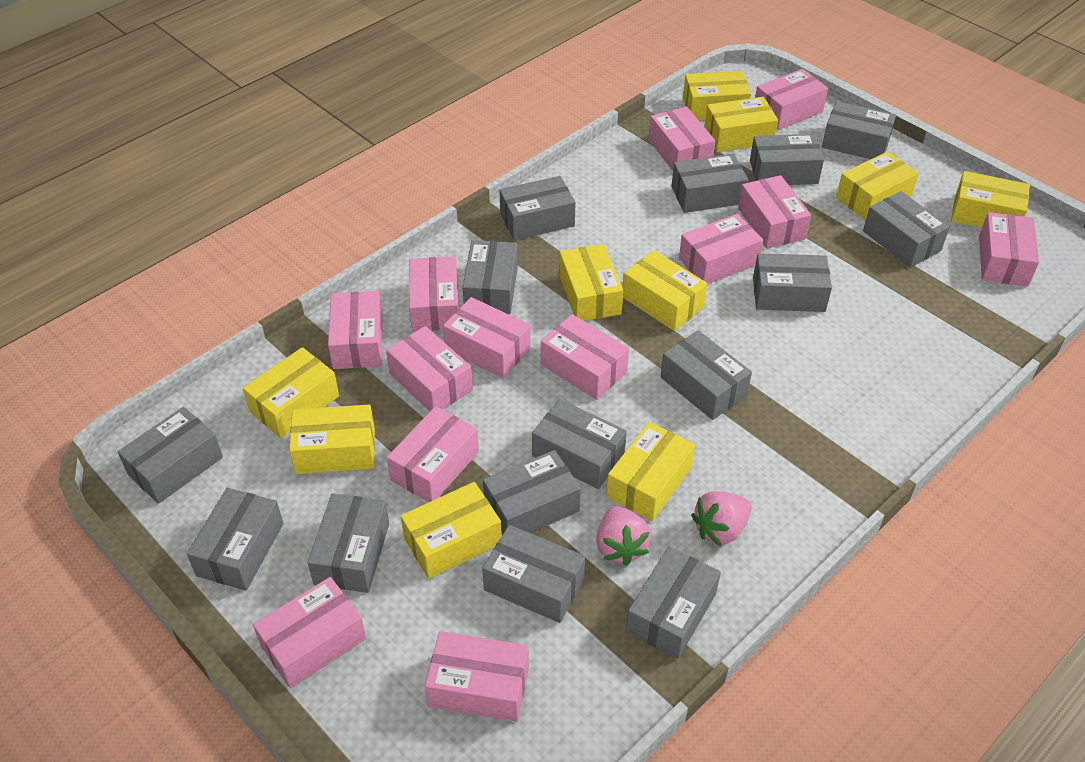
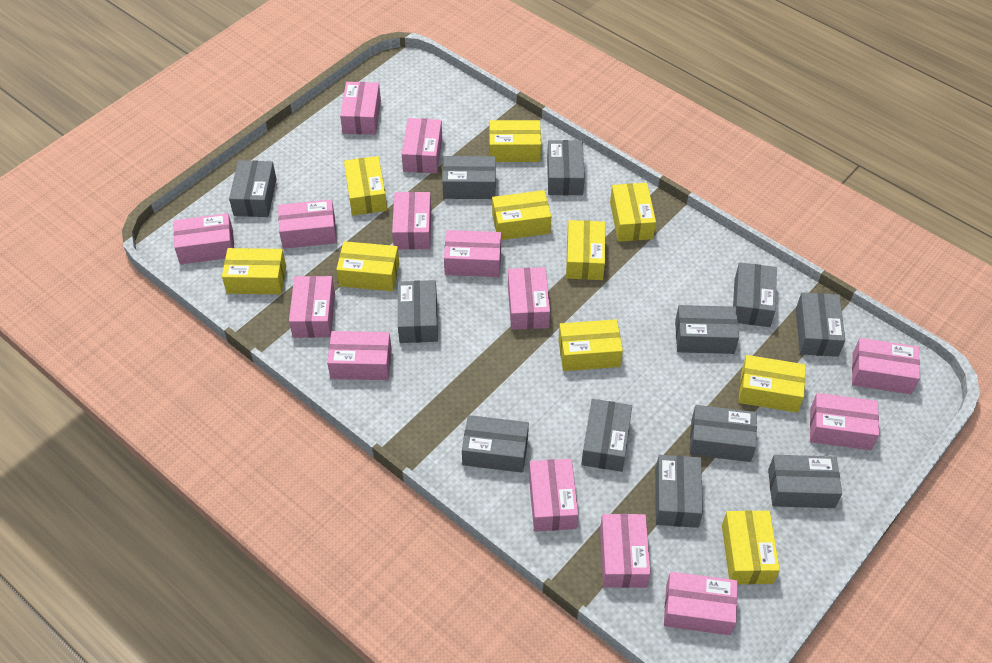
grey box: [118,407,223,504] [187,488,284,591] [308,493,389,593] [463,240,518,314] [482,525,585,623] [483,450,581,533] [499,176,576,241] [532,399,627,489] [626,546,721,659] [660,330,752,420] [671,154,748,213] [750,134,824,185] [753,253,832,312] [822,101,896,159] [863,191,950,268] = 15 -> [229,160,277,217] [398,280,438,343] [442,156,496,199] [462,415,529,473] [547,140,585,195] [581,399,632,472] [655,455,703,528] [675,305,739,354] [690,405,757,462] [733,262,777,327] [768,455,842,508] [796,292,845,357] = 12
pink box: [253,577,366,688] [328,291,383,369] [386,326,473,411] [387,406,479,502] [409,257,459,332] [425,631,529,722] [443,297,531,379] [541,314,629,400] [649,107,715,171] [679,214,763,284] [738,175,811,249] [755,69,828,130] [979,212,1039,287] = 13 -> [174,213,234,264] [278,199,337,249] [289,276,335,338] [327,331,392,380] [340,82,381,135] [392,192,431,250] [402,118,442,173] [444,230,501,277] [508,267,550,330] [529,459,578,532] [600,514,651,588] [664,572,737,635] [810,393,879,450] [852,338,920,394] = 14
pink strawberry: [596,506,651,566] [691,491,752,546] = 2 -> none = 0

